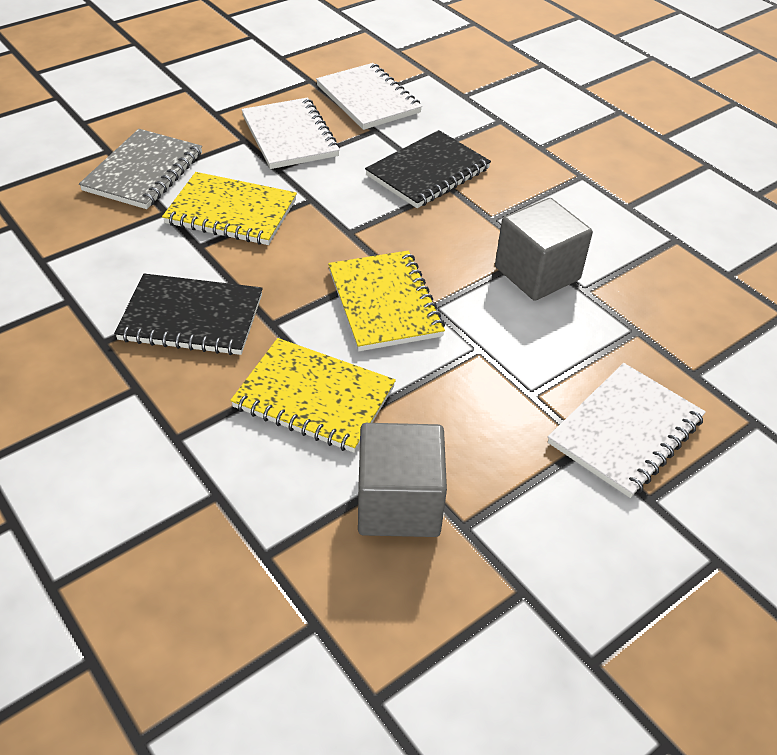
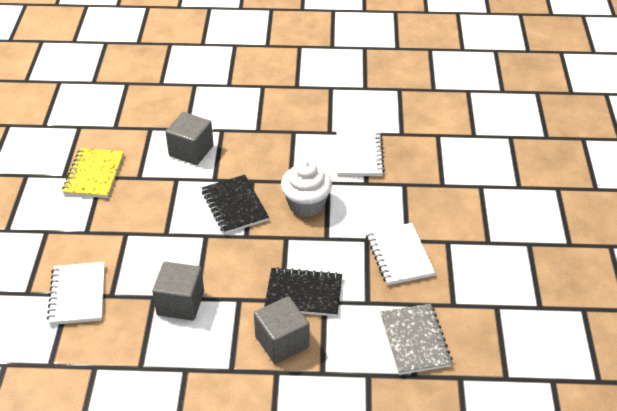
grey cube: [358,423,447,537] [495,198,593,301] = 2 -> [152,262,204,321] [165,112,214,165] [254,296,309,364] = 3
white cupcake: none = 0 -> [281,160,332,217] = 1
yellow notebook: [162,172,297,245] [230,338,396,453] [328,251,445,351] = 3 -> [62,148,124,198] = 1

